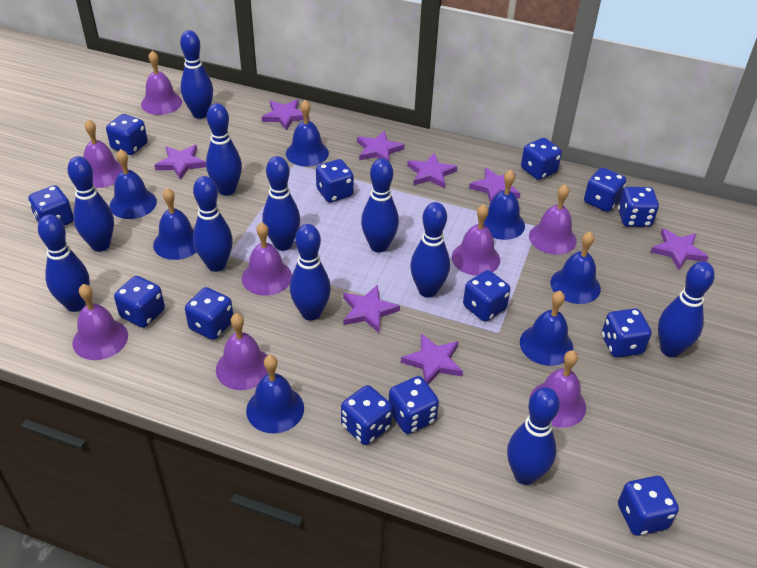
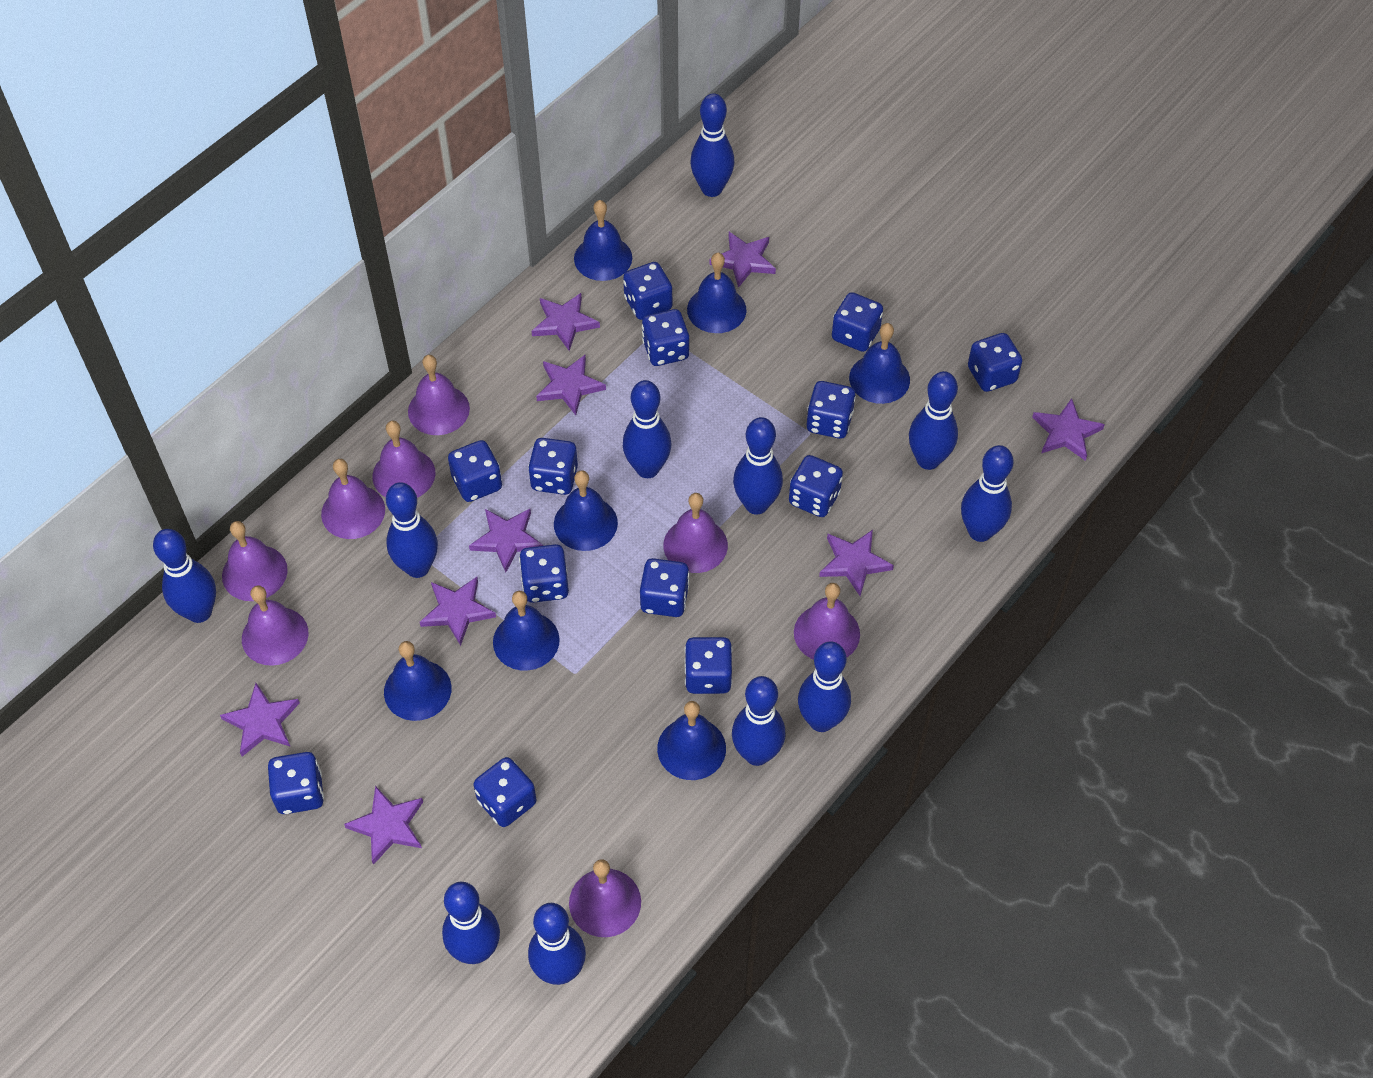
purple star: [154,145,206,180] [262,99,309,131] [343,285,400,333] [357,131,405,161] [401,333,463,385] [407,153,457,189] [469,168,521,203] [650,228,709,270] = 8 -> [220,683,300,757] [344,786,423,865] [420,577,496,646] [469,509,543,573] [532,293,600,351] [536,355,606,415] [709,232,776,288] [819,530,894,596] [1032,398,1105,461] = 9

